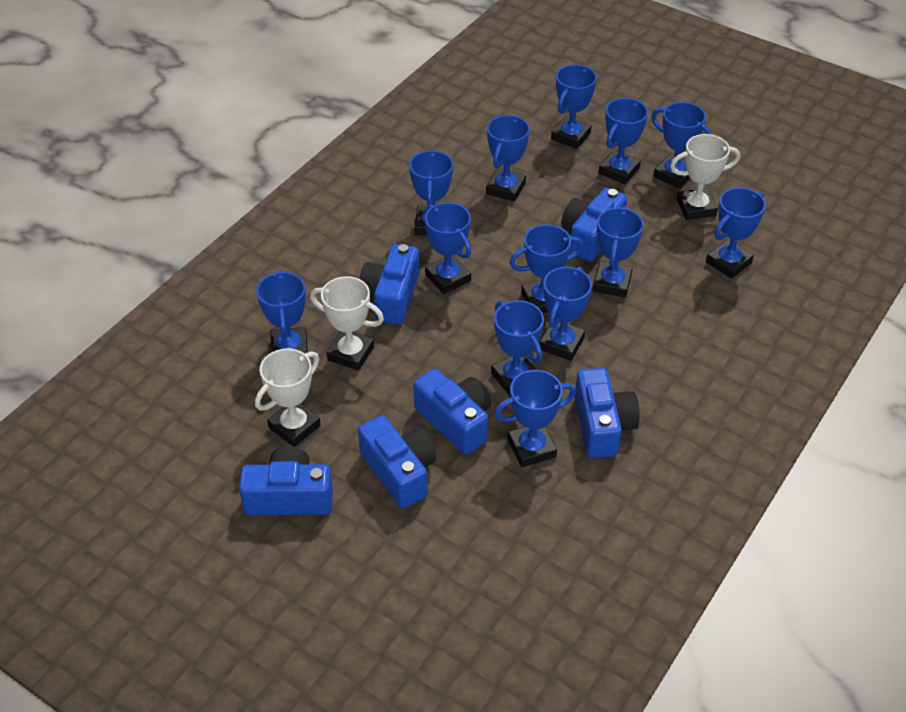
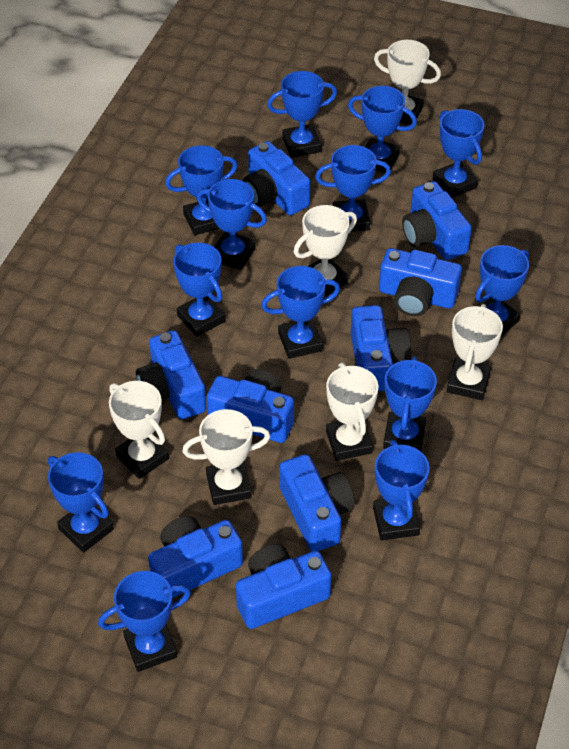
blue camera: [239,446,333,515] [358,415,436,508] [360,244,419,325] [413,369,491,455] [561,188,627,262] [575,368,640,458] = 6 -> [136,330,206,419] [148,516,243,598] [207,369,294,443] [236,544,331,629] [242,141,310,215] [280,454,355,551] [351,305,411,391] [379,248,462,316] [402,181,472,260] = 9
white trophy: [255,348,321,447] [310,276,384,371] [670,134,740,220] = 3 -> [109,381,169,479] [182,409,270,505] [293,205,357,296] [326,363,378,461] [374,40,441,125] [447,304,503,400] = 6

